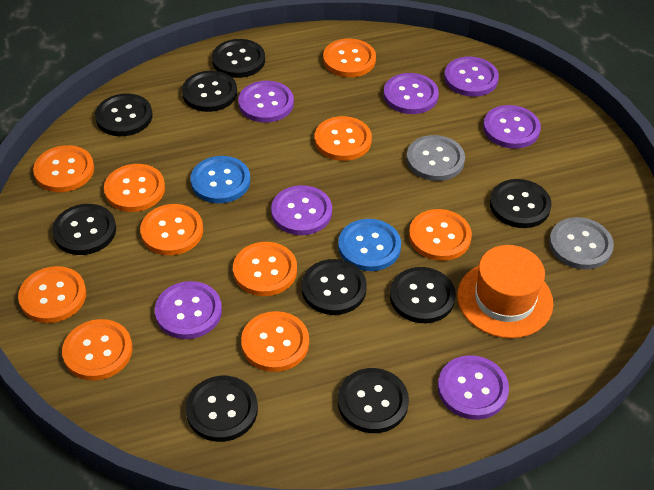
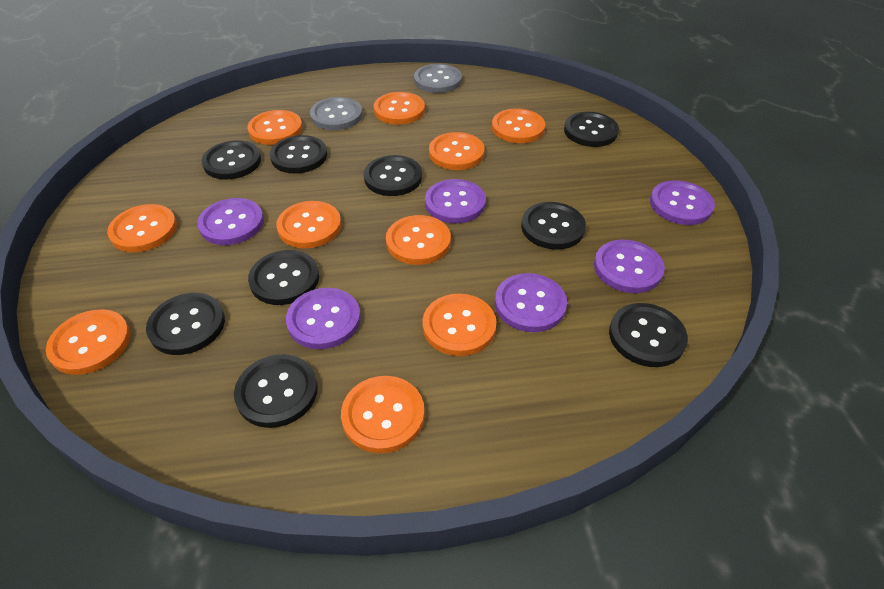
blue button: [190,156,250,203] [338,219,401,271] = 2 -> none = 0
orange hat: [457,245,553,338] = 1 -> none = 0
purple button: [155,281,222,339] [238,81,294,123] [271,185,332,235] [384,73,439,114] [438,355,509,420] [444,57,499,97] [483,105,541,149] = 7 -> [197,198,264,245] [286,288,361,349] [425,179,486,223] [495,273,567,332] [594,240,665,293] [650,180,715,225] = 6

